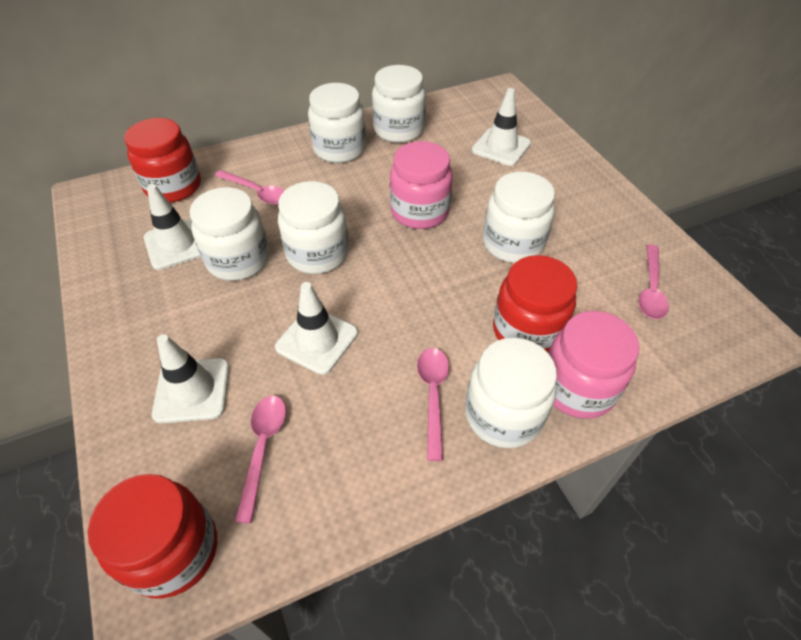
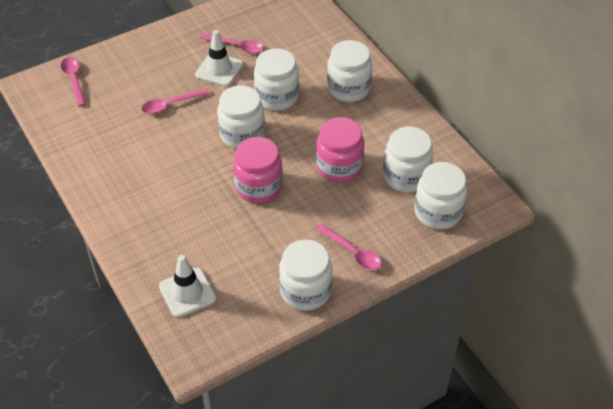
red jar: [88,474,217,599] [124,118,201,203] [493,255,577,352] = 3 -> none = 0
white traffic cone: [144,184,201,270] [152,334,229,423] [275,282,358,375] [472,88,531,166] = 4 -> [159,255,216,318] [195,30,243,86] = 2

